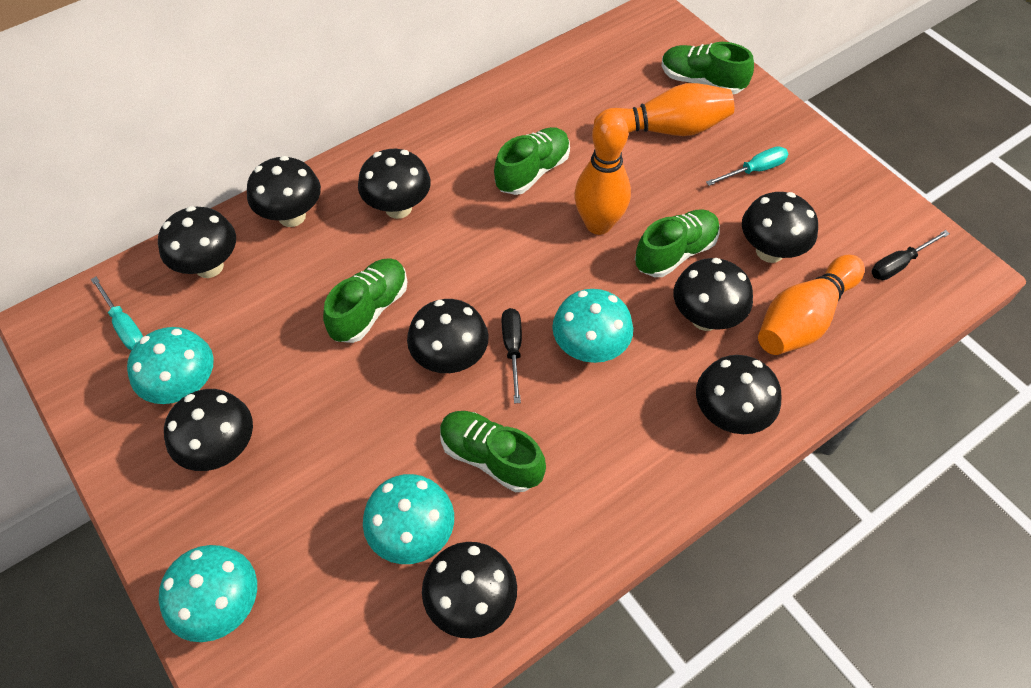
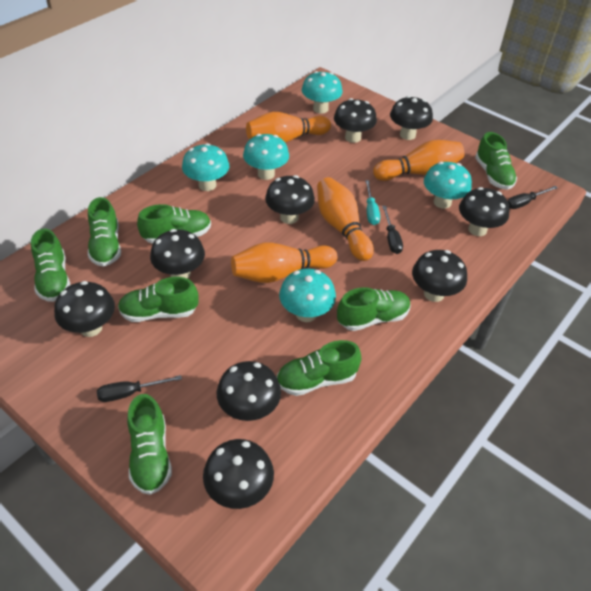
black screwdriver: [502,308,522,403] [871,230,950,280] = 2 -> [97,375,182,402] [382,206,403,254] [508,186,557,209] = 3
green shoe: [323,258,407,343] [440,411,546,492] [494,127,570,195] [635,209,720,277] [662,42,754,94] = 5 -> [31,229,70,302] [88,197,121,267] [118,277,199,322] [127,394,172,495] [137,204,211,244] [277,340,361,396] [337,287,411,331] [475,132,517,190] = 8
orange bowling pin: [574,112,631,235] [593,83,734,136] [758,255,864,355] = 3 -> [231,243,337,283] [246,112,331,143] [317,177,374,261] [373,140,464,181] = 4
turquoise mushroom: [127,327,214,404] [159,545,257,642] [363,474,454,564] [552,289,633,363] = 4 -> [182,143,229,191] [243,134,289,180] [279,269,336,322] [302,71,343,114] [424,162,472,209] = 5
turquoise screwdriver: [91,277,143,350] [706,146,788,186] = 2 -> [365,180,380,225] = 1

